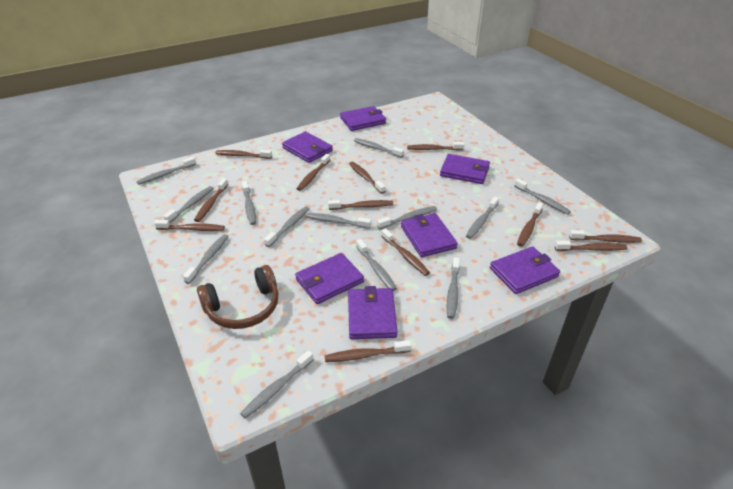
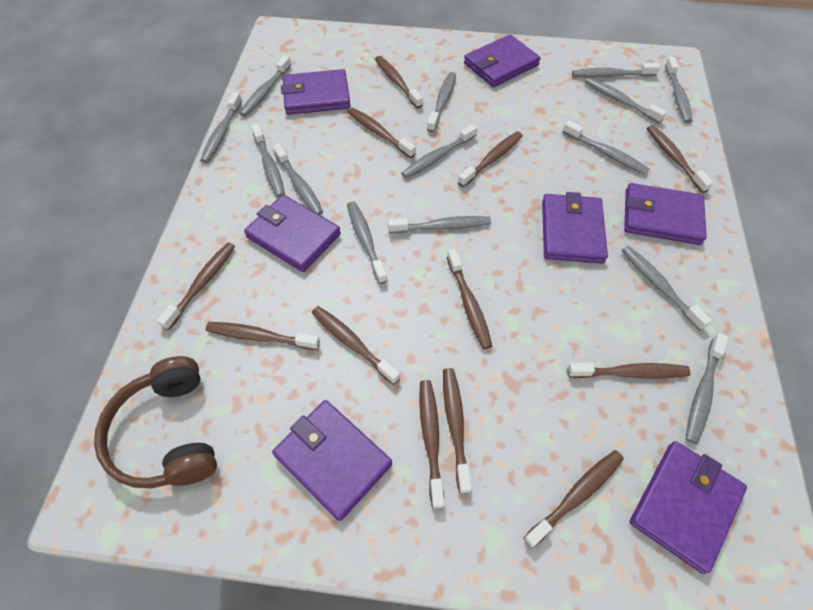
grey toothbrush: [136,157,196,185] [163,186,214,223] [183,234,229,284] [240,350,314,419] [242,181,256,225] [264,207,309,247] [306,213,371,229] [354,138,404,158] [356,239,397,291] [377,206,437,229] [447,257,460,319] [466,197,499,239] [514,178,571,215] = 13 -> [200,92,242,163] [239,55,291,117] [251,124,285,197] [273,144,323,215] [347,202,388,284] [388,216,491,233] [401,124,477,179] [427,72,456,132] [563,120,649,175] [572,63,660,77] [585,77,667,123] [622,246,712,331] [665,57,693,123] [686,333,728,444] = 14

